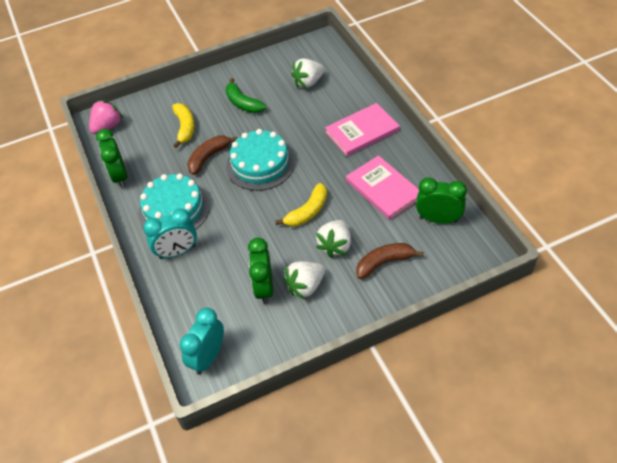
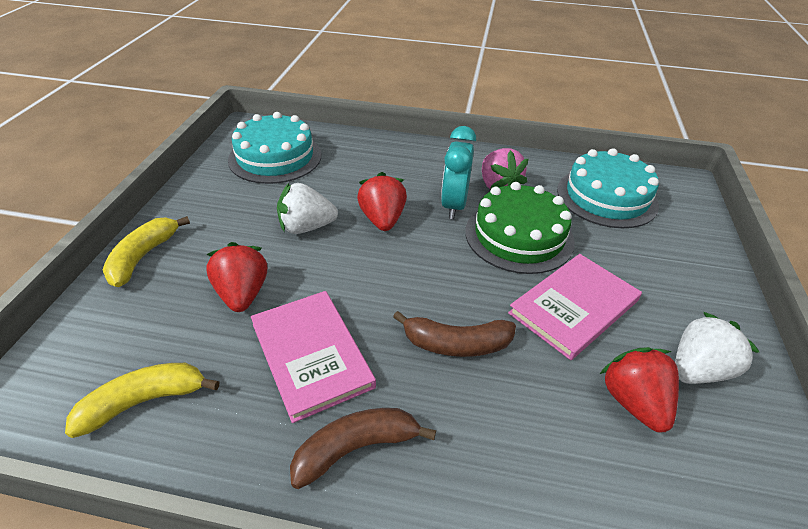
green banana: [226,78,266,113] = 1 -> none = 0
green cake: none = 0 -> [465,182,575,274] = 1
green clock: [96,129,127,188] [248,237,273,304] [416,178,467,224] = 3 -> none = 0
red strawberry: none = 0 -> [206,242,267,312] [357,172,407,231] [600,347,679,433] = 3
turquoise clock: [143,208,197,259] [180,308,224,375] = 2 -> [441,126,476,219] = 1
white strawberry: [284,261,325,299] [291,58,325,88] [316,220,351,258] = 3 -> [277,183,338,234] [675,312,759,384] = 2

